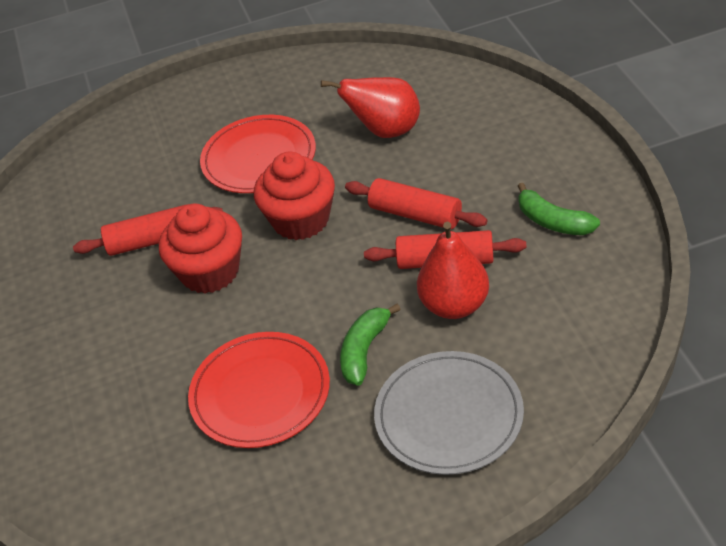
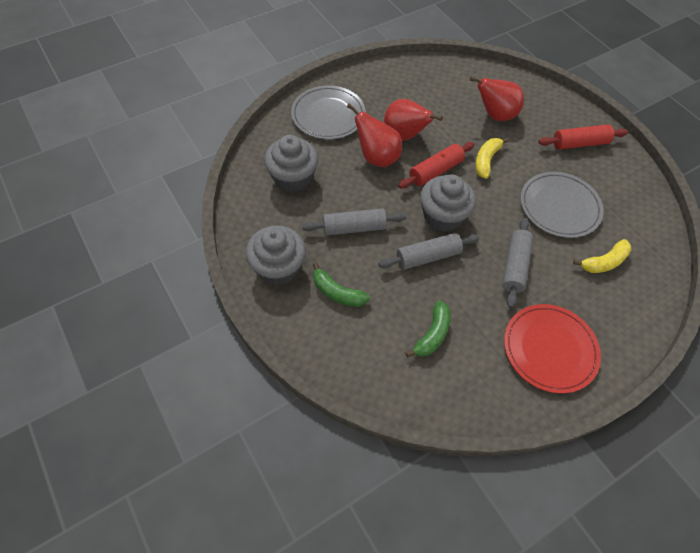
grey cupcake: none = 0 -> [246,226,306,285] [264,135,318,192] [420,175,476,232] = 3
grey plate: [374,351,524,475] = 1 -> [291,85,366,139] [520,172,604,238] = 2
grey rolling pin: none = 0 -> [302,208,406,236] [379,233,479,270] [502,218,533,308] = 3
red cupcake: [159,204,242,294] [254,152,335,240] = 2 -> none = 0
red pear: [321,77,420,138] [417,222,489,319] = 2 -> [347,103,402,167] [384,99,443,141] [470,77,524,121] = 3
red plate: [188,332,330,448] [200,115,316,193] = 2 -> [504,304,601,394] = 1
red rolling pin: [73,205,223,256] [345,178,487,229] [364,230,526,269] = 3 -> [398,142,475,188] [538,124,628,150] = 2
yellow banana: none = 0 -> [475,138,509,179] [573,239,632,273] = 2

